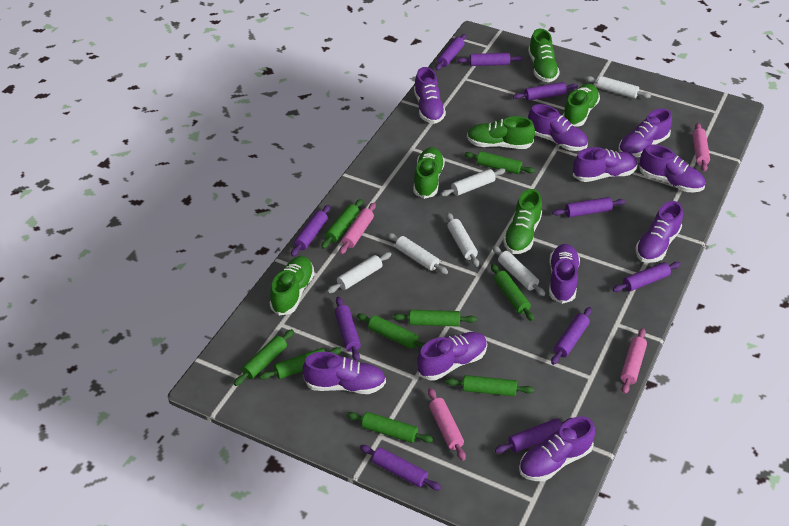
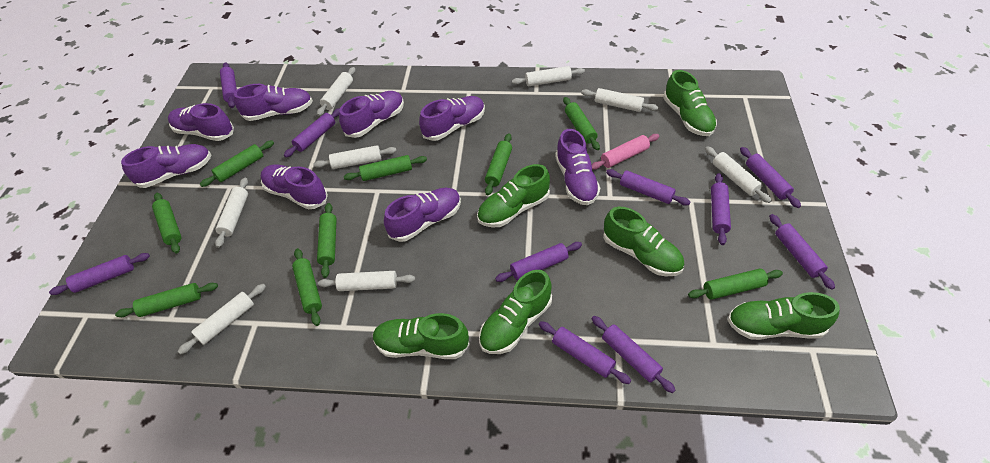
pink rolling pin: [339,203,376,255] [428,388,466,461] [621,328,647,394] [692,123,710,172] = 4 -> [592,134,659,170] = 1
purple shoe: [303,352,386,394] [414,67,446,124] [417,332,487,380] [519,417,595,481] [528,104,588,151] [549,244,580,304] [573,147,638,182] [619,108,672,157] [636,201,683,263] [639,144,705,192] = 10 -> [121,144,211,188] [168,103,234,141] [234,84,313,121] [261,164,328,209] [339,91,404,138] [384,188,461,242] [419,96,485,141] [555,129,600,205] = 8
white rolling pin: [327,252,391,293] [387,233,448,274] [441,168,505,196] [446,212,479,267] [492,246,546,296] [585,76,651,99] = 6 -> [177,284,266,354] [215,178,248,248] [314,145,397,169] [317,67,355,116] [318,271,415,291] [512,66,585,86] [581,88,658,112] [705,146,772,203] = 8

